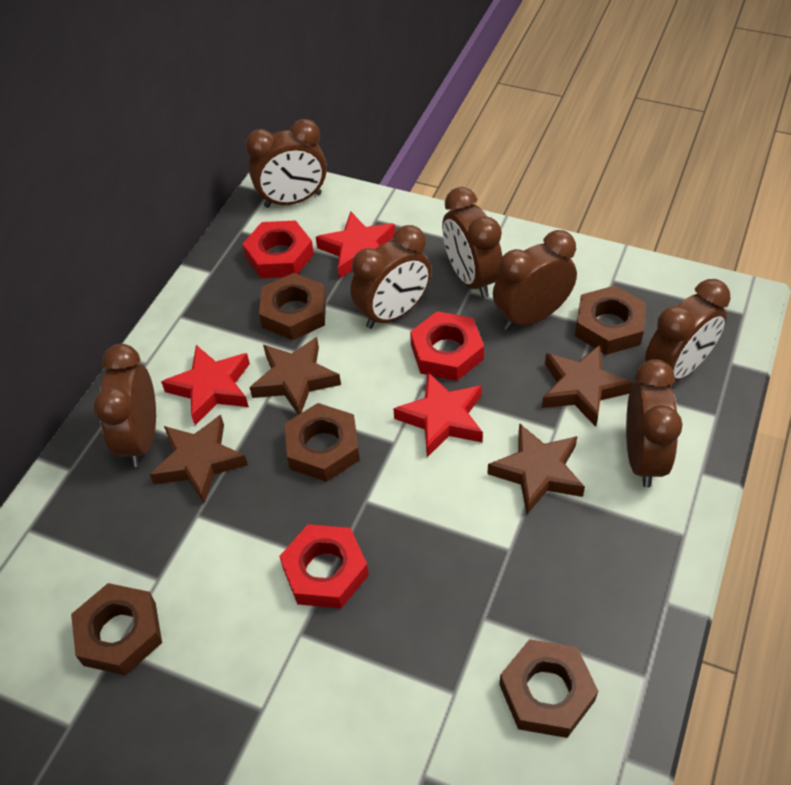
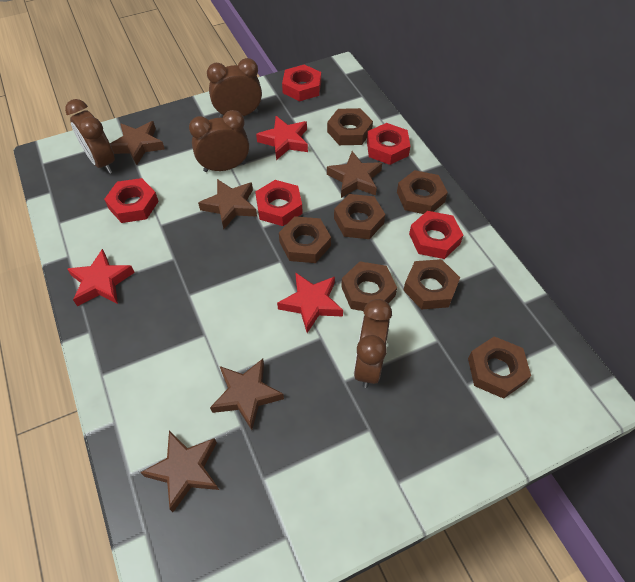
brown clock: [93,344,156,467] [246,119,327,208] [350,225,431,329] [442,187,502,298] [493,230,577,330] [626,359,683,488] [645,279,731,382] = 7 -> [65,99,115,173] [189,110,249,172] [207,58,262,118] [354,299,392,388] = 4
brown nut: [71,583,162,675] [259,273,326,340] [285,403,360,482] [499,639,598,738] [575,286,646,355] = 5 -> [279,216,331,263] [327,108,373,145] [334,194,385,239] [341,261,397,311] [397,170,448,214] [403,259,460,310] [468,336,531,399] = 7
brown star: [149,415,248,503] [249,337,341,415] [487,423,585,514] [542,345,633,427] = 4 -> [110,121,165,165] [140,431,219,512] [198,179,257,229] [210,359,284,430] [327,151,382,198] = 5
red nut: [243,220,314,278] [279,524,369,608] [410,311,484,381] = 3 -> [104,178,159,223] [255,180,303,226] [282,64,321,101] [367,123,410,165] [409,211,463,259] = 5

